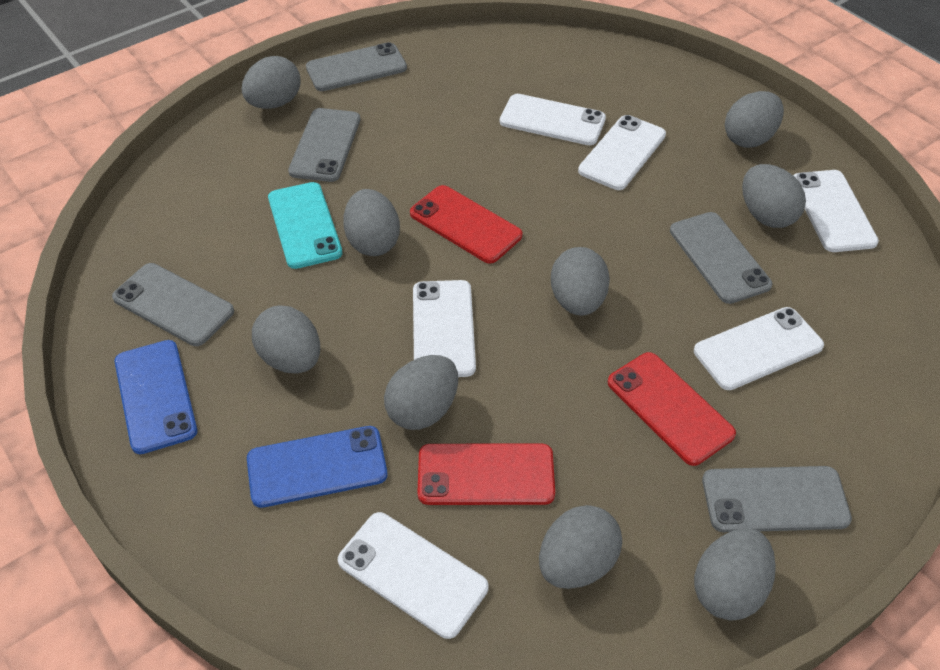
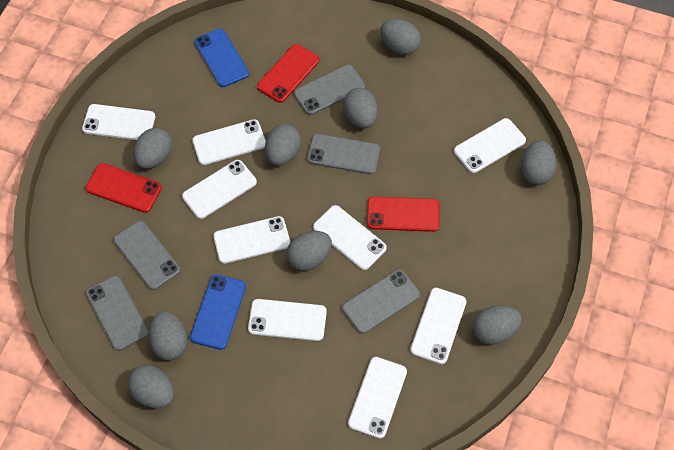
turquoise phone: [268,182,342,269] = 1 -> none = 0
white phone: [338,512,488,639] [413,280,476,377] [500,94,606,145] [578,115,666,190] [694,307,824,390] [793,170,879,252] = 6 -> [82,104,155,140] [182,160,257,219] [192,119,266,165] [213,216,290,264] [248,299,327,341] [313,205,387,270] [348,357,407,438] [410,288,467,364] [454,118,526,173] = 9

